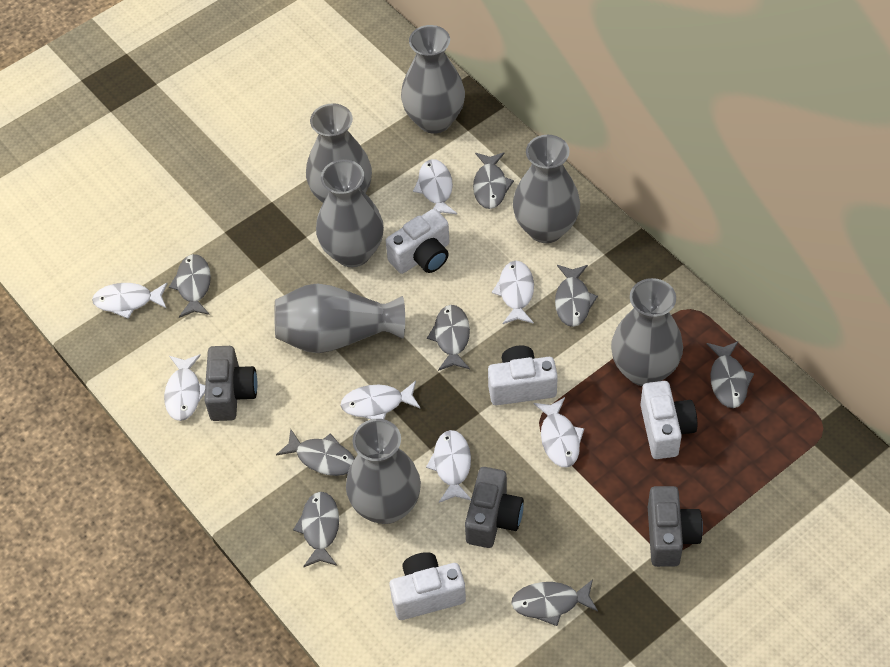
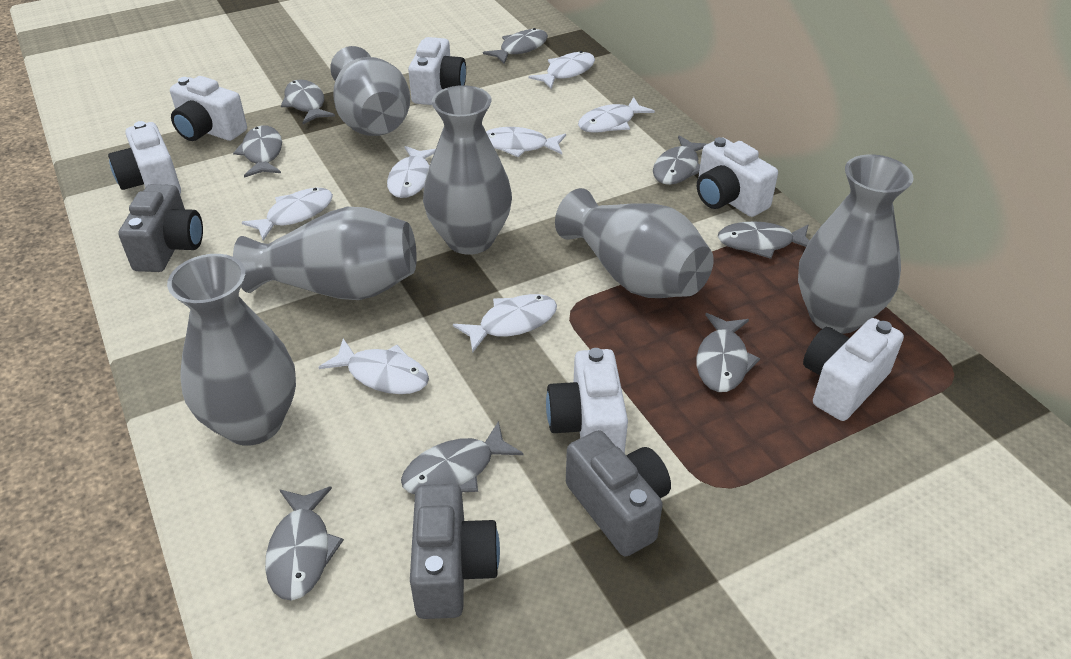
grey vase: [274,283,405,353] [306,103,372,203] [316,159,384,267] [346,419,421,524] [401,25,465,134] [513,135,580,243] [611,278,683,386] = 7 -> [167,254,296,446] [233,207,417,300] [330,46,410,136] [423,85,512,255] [555,188,714,298] [798,154,914,334] = 6
white camera: [386,209,449,274] [390,552,466,620] [488,345,558,406] [640,381,697,459] = 4 -> [108,121,181,193] [170,76,247,141] [408,37,466,105] [546,348,628,454] [697,137,778,217] [803,318,904,421] = 6

